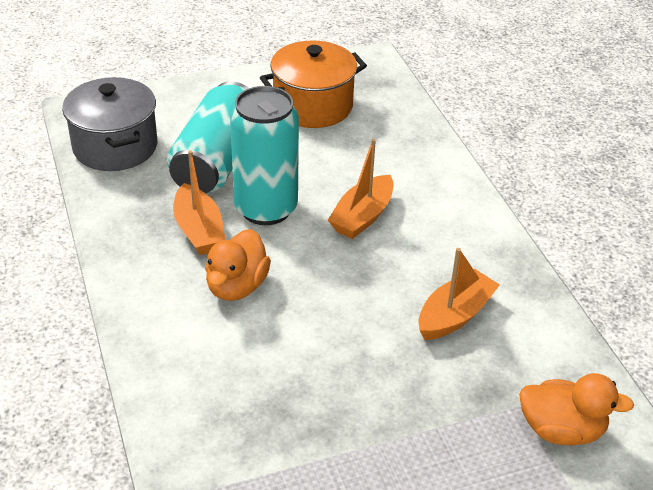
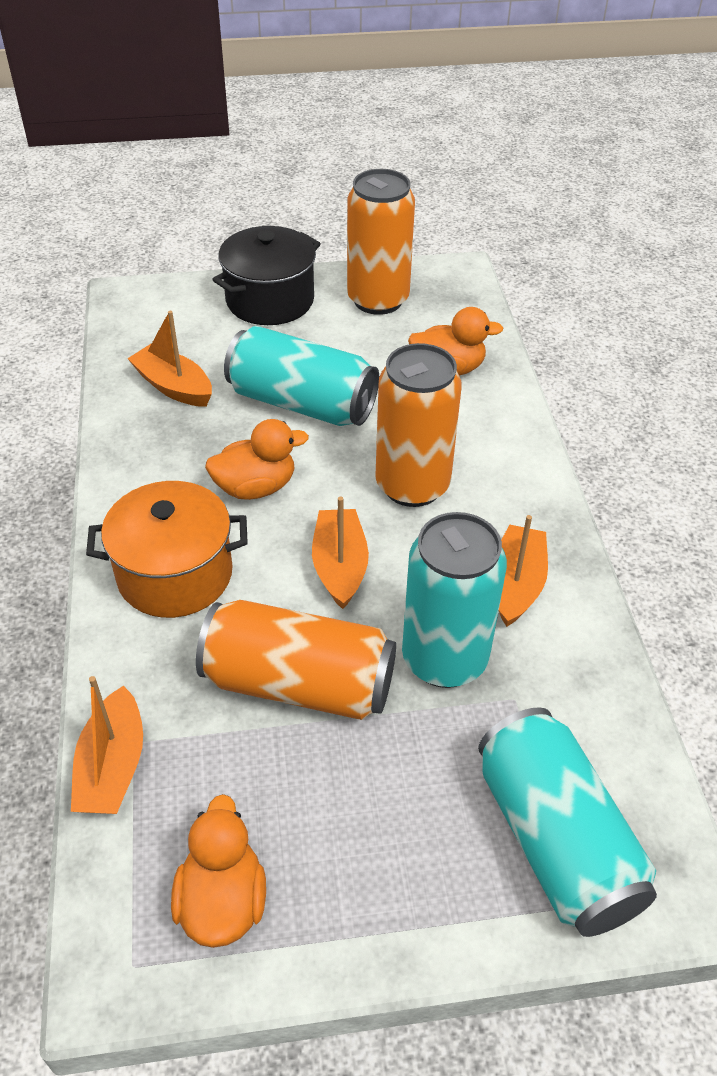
black pot: none = 0 -> [212,226,321,325] = 1
grey pot: [62,77,157,171] = 1 -> none = 0
orange boat: [173,150,225,255] [328,138,393,239] [419,248,500,340] = 3 -> [71,676,143,814] [127,311,212,407] [312,496,369,609] [499,515,548,627] = 4
orange can: none = 0 -> [196,600,396,720] [347,169,415,315] [375,343,462,507] = 3
orange duck: [205,229,271,301] [519,373,634,445] = 2 -> [171,794,266,948] [205,419,309,500] [408,307,503,376] = 3
turquoise can: [167,81,249,193] [230,86,299,225] = 2 -> [224,326,379,426] [402,512,507,688] [478,707,657,937] = 3

